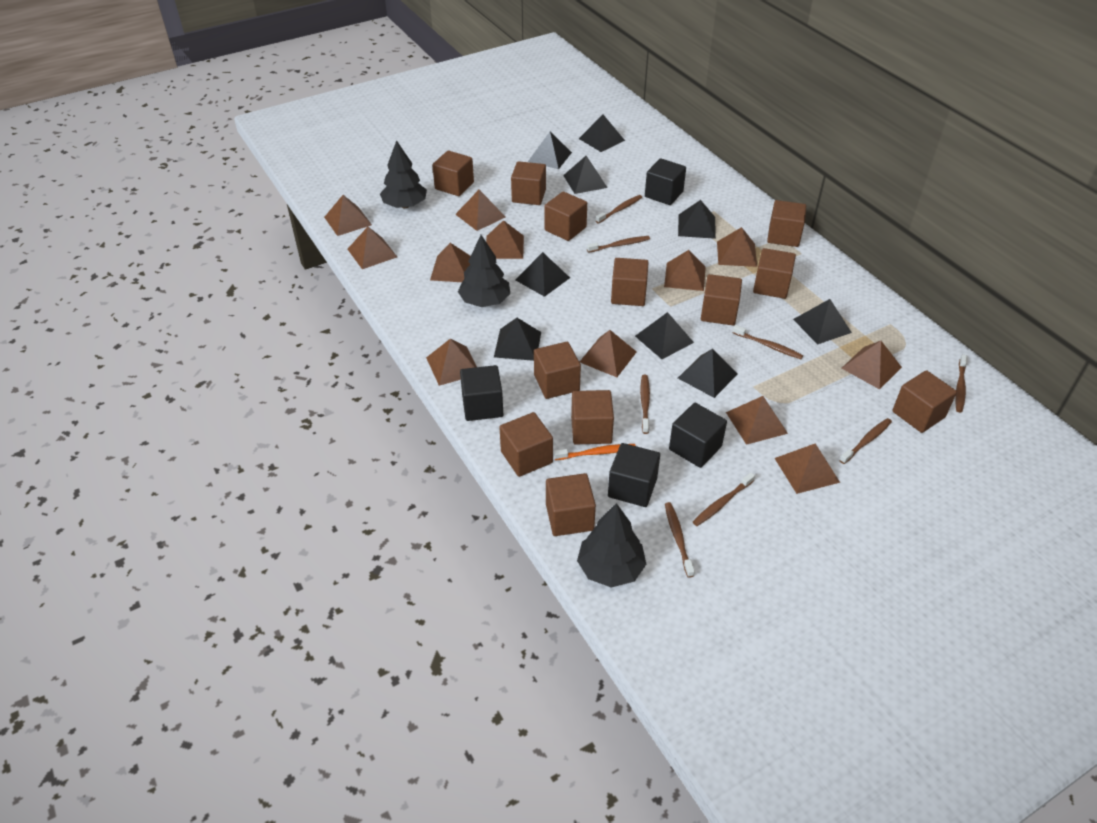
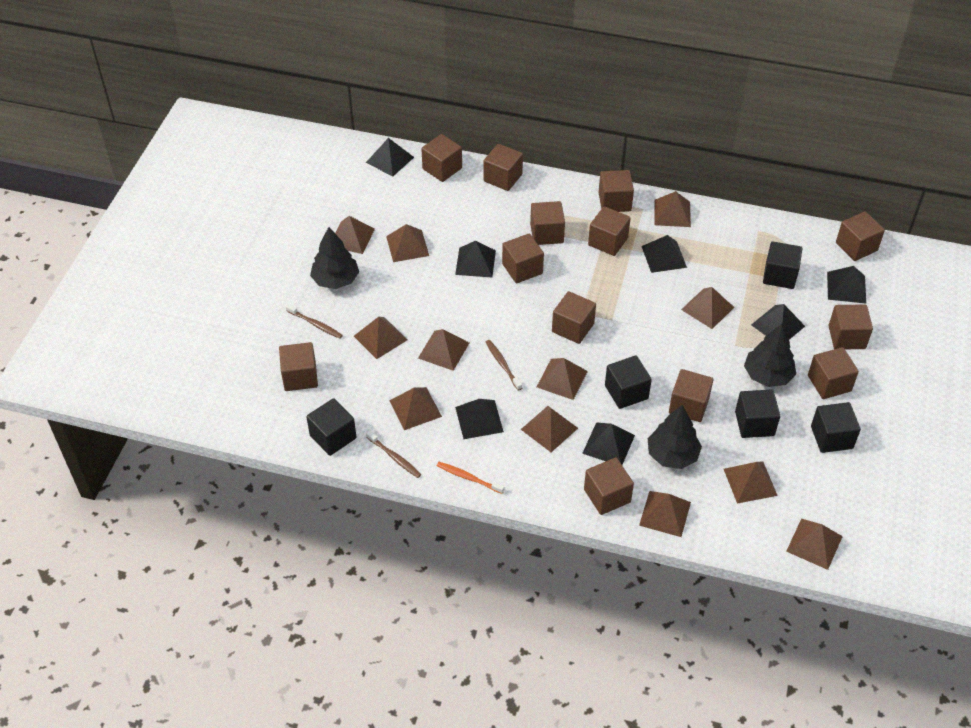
black cube: [460,365,503,421] [608,443,660,507] [645,158,686,205] [669,403,727,468] = 4 -> [306,398,356,456] [605,355,652,409] [735,389,780,438] [763,241,802,289] [811,402,861,453] = 5
black pyramid: [494,318,541,361] [516,252,570,297] [528,132,572,169] [563,156,608,194] [579,115,625,152] [635,312,694,359] [678,200,716,239] [678,349,738,398] [793,299,852,345] = 9 -> [366,138,414,177] [455,241,496,277] [455,399,504,439] [582,422,635,465] [642,235,687,273] [751,304,805,340] [827,266,866,303] = 7
brown cube: [432,150,474,196] [499,412,553,477] [511,161,546,205] [534,342,581,399] [544,191,587,241] [546,473,596,536] [571,390,614,444] [611,258,649,306] [701,274,742,325] [753,248,796,299] [767,200,806,247] [892,370,957,433] = 12 -> [279,342,318,391] [421,134,462,182] [484,144,523,191] [502,234,544,283] [530,201,565,245] [552,291,596,344] [584,457,634,515] [588,206,631,256] [598,170,634,212] [669,369,713,422] [808,347,859,399] [828,304,873,349] [836,211,885,261] = 13
brown toothbrush: [587,236,650,253] [596,195,642,223] [640,375,650,434] [665,502,695,578] [693,472,755,526] [732,325,803,359] [839,418,892,464] [955,354,968,412] = 8 -> [286,304,343,339] [366,431,421,478] [486,340,522,391] = 3

